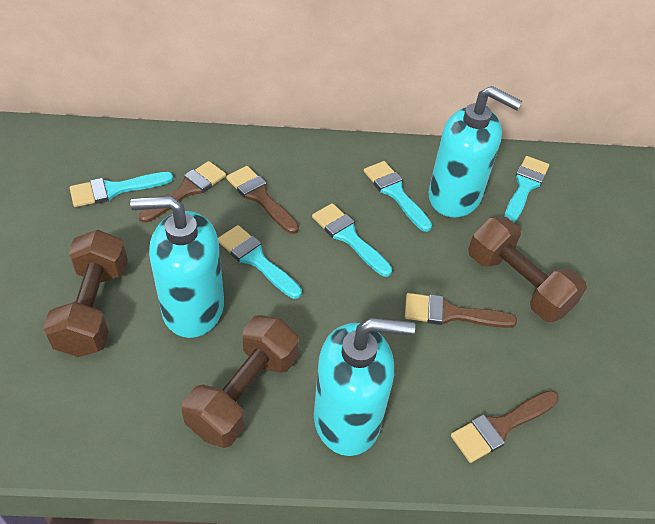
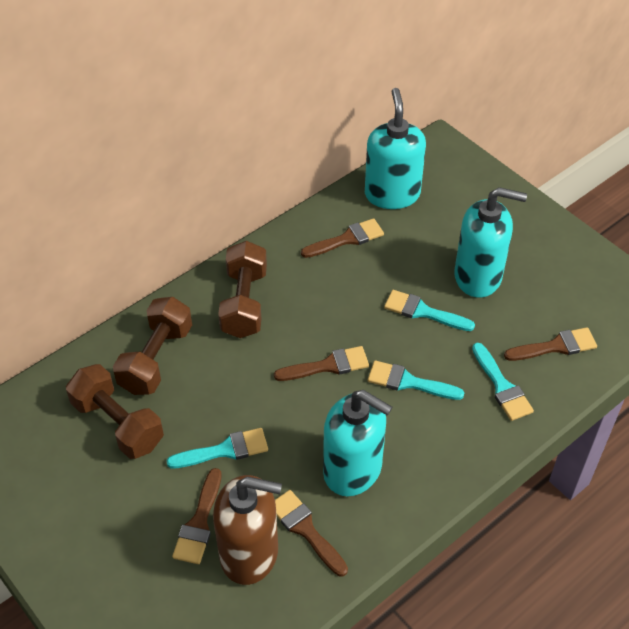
brown brush: [139,161,226,223] [226,166,299,234] [405,293,517,328] [451,390,559,463] = 4 -> [172,468,222,564] [274,346,369,381] [275,490,348,576] [301,218,384,258] [504,327,597,361] = 5
brown soap dispenser: none = 0 -> [213,475,282,585] = 1
turquoise brush: [70,172,173,207] [218,225,302,299] [312,203,392,277] [364,161,432,232] [504,156,549,223] = 5 -> [167,428,268,468] [368,360,464,400] [384,290,475,331] [472,343,534,421] = 4

